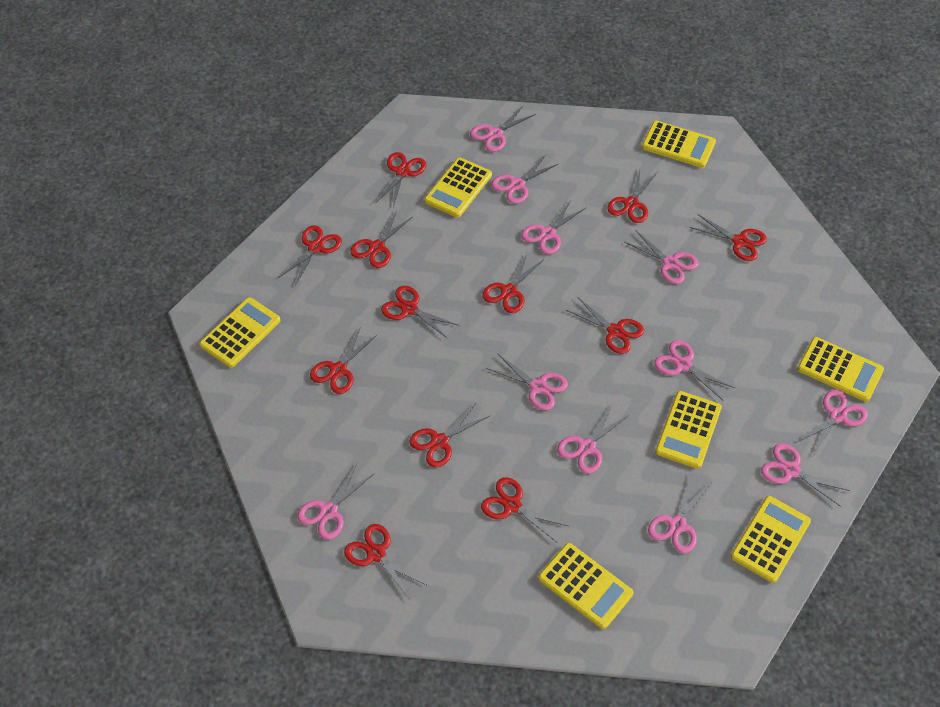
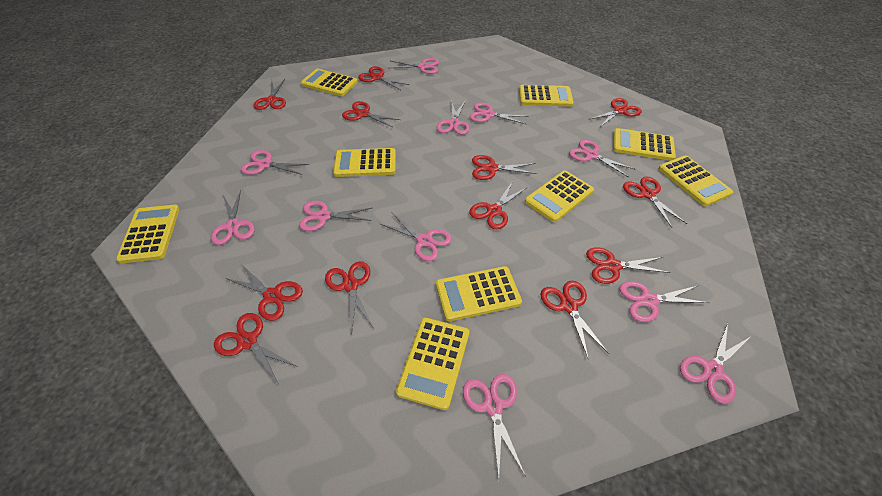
yellow calculator: [199,297,281,368] [425,157,492,218] [538,543,633,629] [642,121,716,168] [655,391,722,469] [731,496,811,583] [797,337,884,402] = 7 -> [116,205,180,263] [301,69,358,96] [333,148,396,177] [396,318,469,410] [436,266,522,321] [519,85,574,107] [525,171,594,222] [613,128,676,161] [658,155,733,206] = 9

